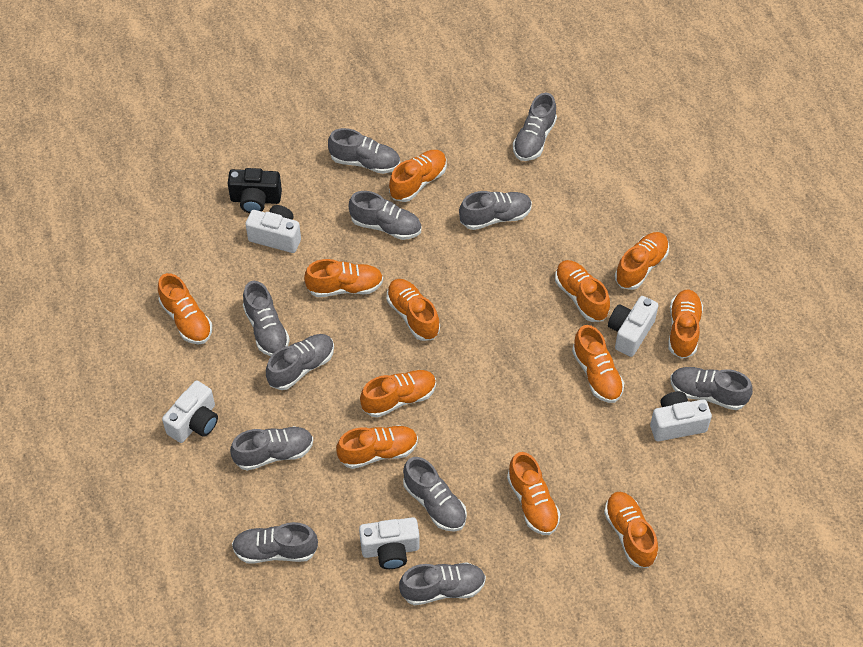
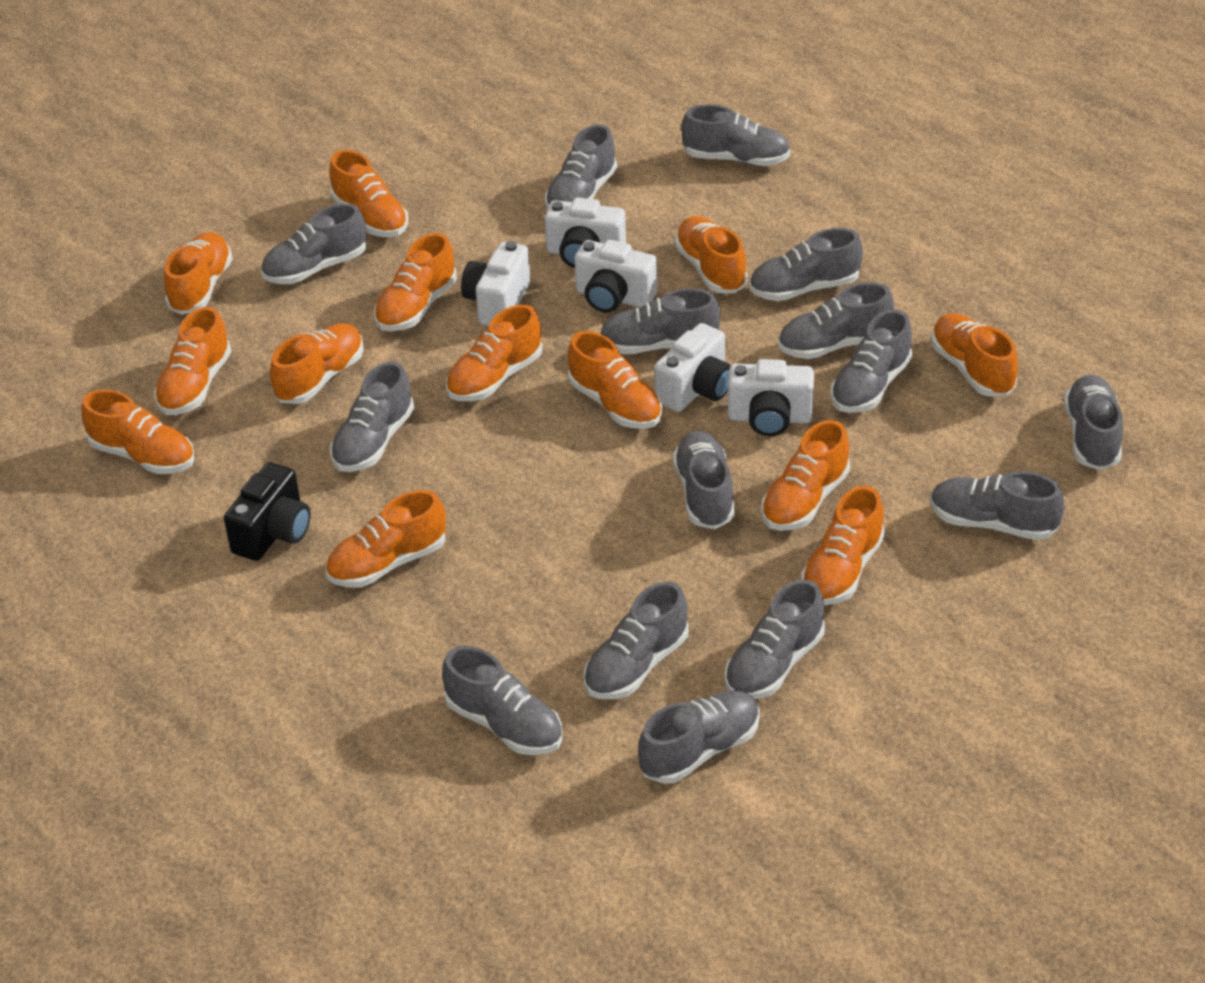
grey shoe: [230,426,313,471] [232,522,318,564] [243,281,290,356] [266,334,334,390] [328,128,400,174] [349,191,421,240] [399,562,486,606] [403,457,467,532] [459,191,532,230] [513,93,557,161] [670,367,753,410] = 11 -> [261,203,366,284] [330,361,414,472] [442,646,562,755] [545,124,617,210] [584,582,689,699] [599,288,721,354] [638,690,760,784] [673,431,735,529] [681,104,790,166] [725,580,825,699] [749,228,863,301] [778,282,894,359] [830,309,912,413] [930,471,1064,540] [1064,375,1123,470] = 15
orange shoe: [158,273,212,344] [304,259,383,297] [336,425,418,469] [360,370,436,418] [387,279,440,341] [389,150,447,202] [507,452,560,535] [555,260,610,322] [572,325,624,403] [604,492,658,568] [615,232,669,290] [668,289,703,359] = 12 -> [81,389,194,474] [154,307,231,415] [164,232,233,315] [270,323,364,404] [326,490,446,588] [330,150,408,237] [374,233,457,331] [446,305,542,401] [568,331,662,429] [675,216,748,293] [761,420,850,531] [801,486,885,605] [931,313,1018,397] = 13

